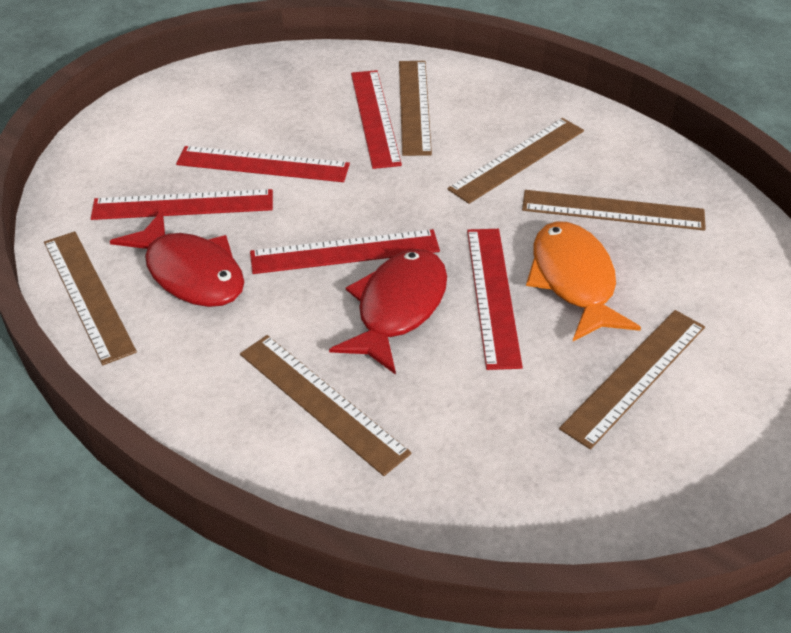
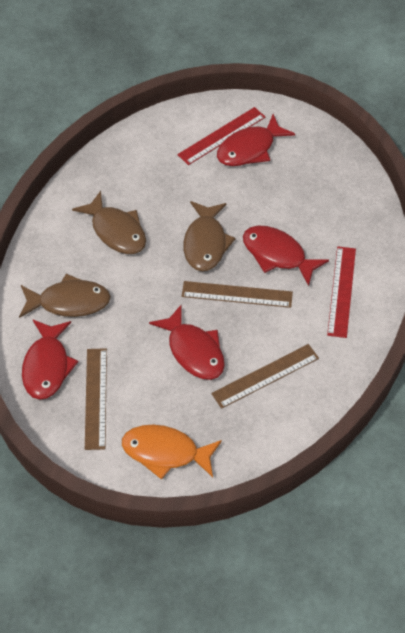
brown fish: none = 0 -> [19,274,111,318] [72,191,146,254] [183,201,236,271] = 3
brown ruler: [44,231,137,365] [240,335,412,476] [399,61,432,156] [447,118,584,204] [522,190,706,231] [559,310,705,450] = 6 -> [85,348,107,450] [181,281,293,308] [211,344,319,409] = 3
red fish: [110,210,244,307] [329,249,447,375] = 2 -> [22,319,78,400] [149,305,225,380] [217,114,295,166] [243,226,329,286] = 4
red ruler: [91,189,273,220] [176,146,350,182] [250,229,440,274] [351,70,402,169] [467,229,523,370] = 5 -> [177,107,265,165] [327,246,356,338] = 2

